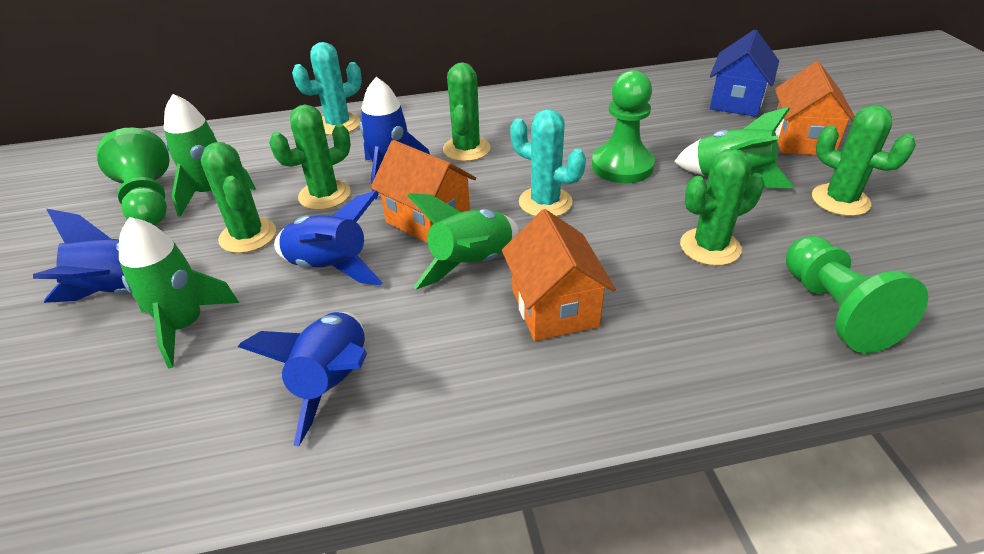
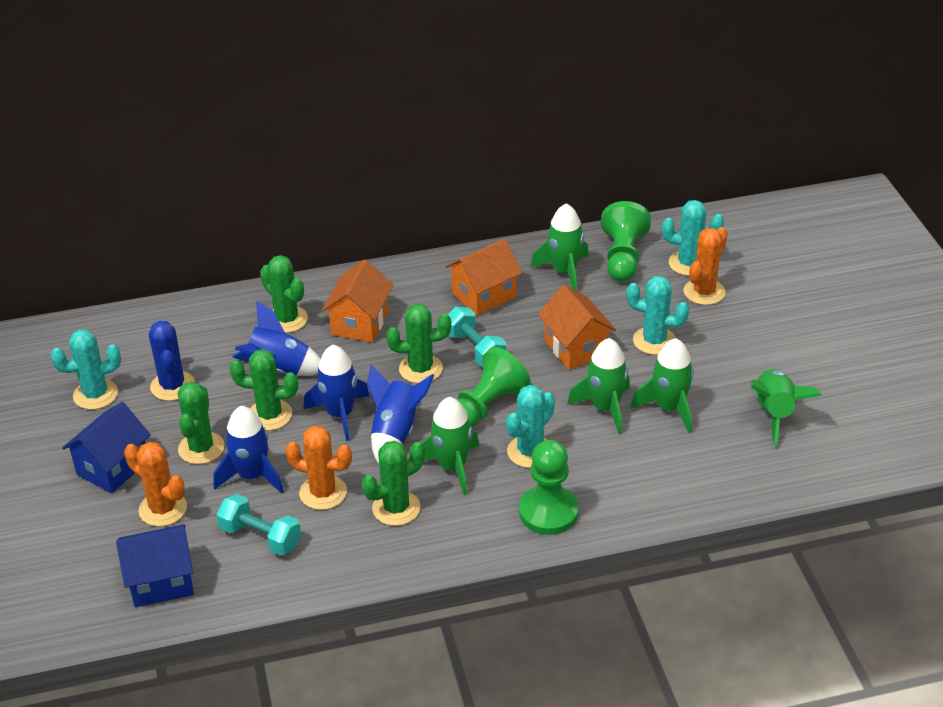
blue cactus: none = 0 -> [149,321,195,401] = 1
blue house: [710,30,779,117] = 1 -> [62,402,151,493] [116,524,194,607] = 2
green rocket: [119,217,239,369] [164,94,256,217] [407,193,519,289] [674,107,794,188] = 4 -> [420,397,479,495] [530,203,589,291] [567,338,630,434] [631,338,694,433] [750,369,822,446] = 5
orange cactus: none = 0 -> [124,442,187,527] [285,426,352,510] [684,227,728,305] = 3
turquoise cactus: [292,42,362,135] [510,109,586,216] = 2 -> [51,329,121,410] [506,385,555,468] [626,276,689,355] [662,200,724,276] = 4
turquoise dumbbell: none = 0 -> [217,494,301,556] [447,307,506,367] = 2

